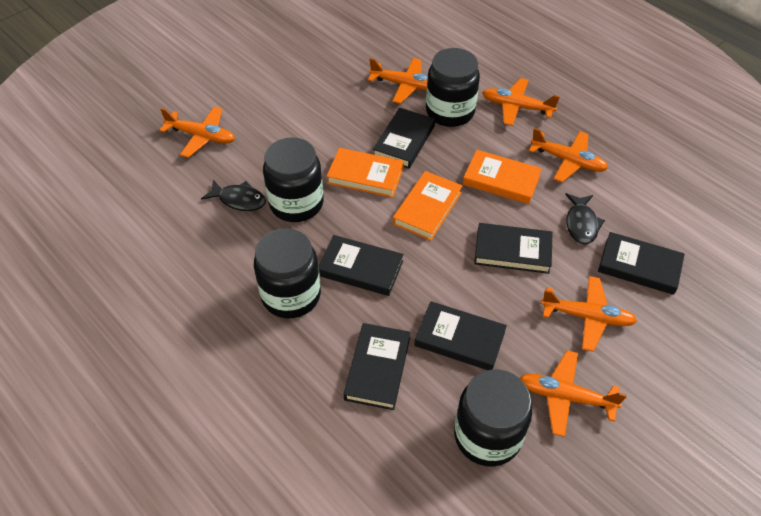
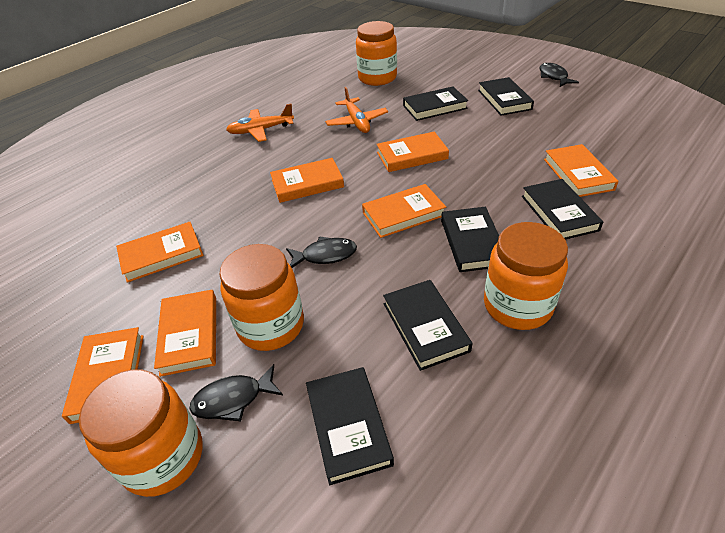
black fish: [201,179,266,211] [565,193,605,244] = 2 -> [189,364,283,421] [286,236,357,268] [540,63,579,87] = 3
black jar: [254,228,321,318] [263,137,324,222] [426,48,480,127] [454,369,532,467] = 4 -> none = 0
orange book: [327,148,404,198] [393,171,463,240] [463,150,542,204] = 3 -> [62,327,144,424] [116,222,204,283] [154,290,216,377] [270,158,344,203] [362,184,446,238] [377,132,449,172] [544,144,619,197] = 7
orange jar: none = 0 -> [79,369,202,497] [219,244,304,351] [356,21,397,86] [484,222,568,330] = 4
orange plane: [160,106,235,158] [368,58,428,104] [482,78,560,126] [520,350,627,437] [529,128,608,183] [541,276,637,352] = 6 -> [226,104,294,142] [325,87,388,133] = 2

